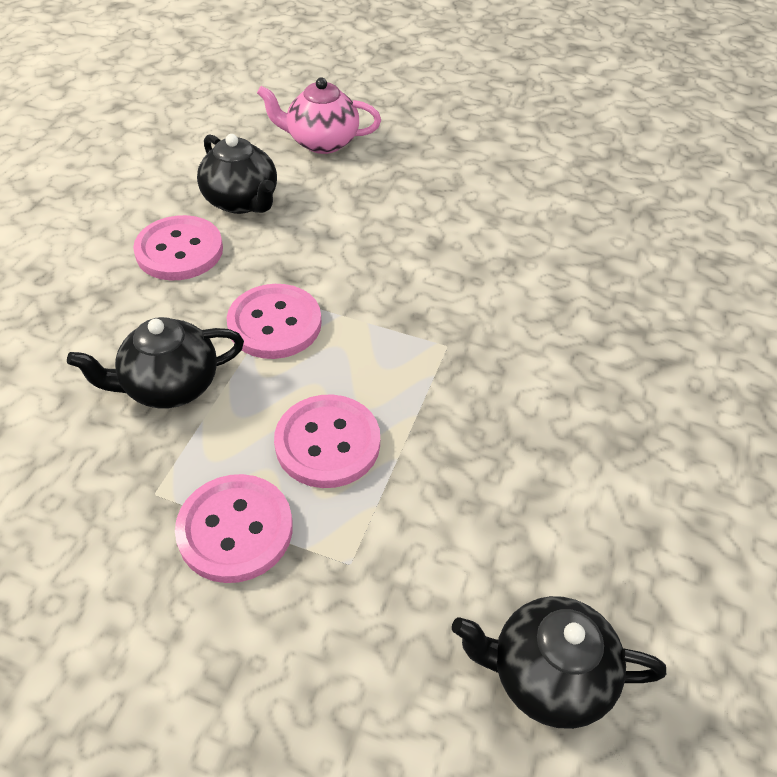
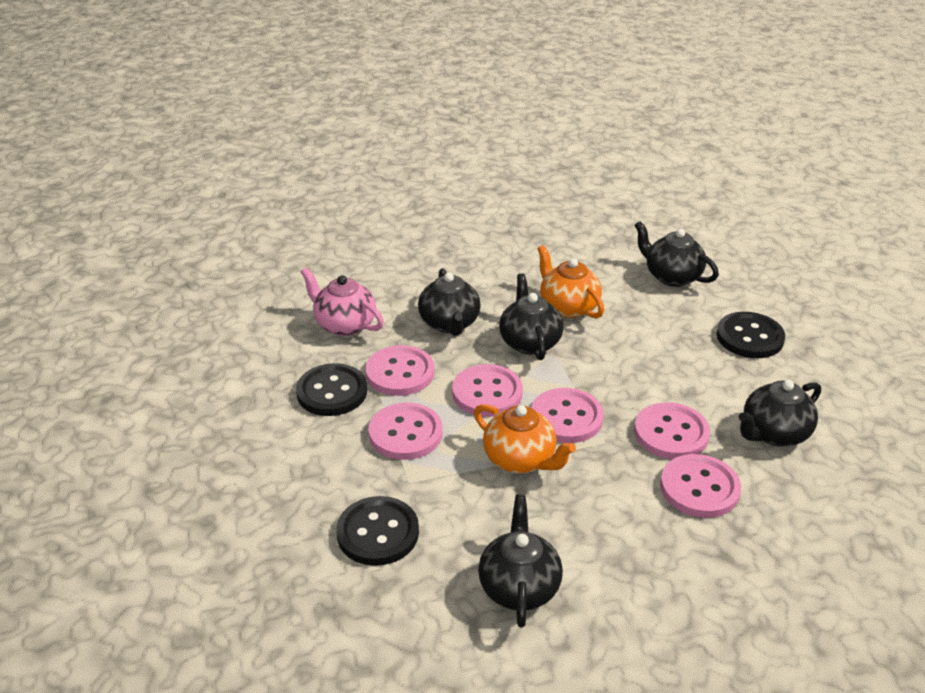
black button: none = 0 -> [296,363,367,416] [336,496,419,566] [716,312,785,358] = 3
black teapot: [67,317,244,408] [197,134,277,214] [452,596,666,729] = 3 -> [418,268,481,336] [478,494,563,628] [499,273,564,360] [634,221,719,287] [739,380,821,446] = 5
orange teapot: none = 0 -> [474,404,576,473] [537,245,604,319] = 2
pink button: [133,215,223,281] [175,474,293,583] [227,284,322,359] [274,395,380,488] = 4 -> [365,345,435,396] [368,403,442,460] [452,364,523,417] [531,388,604,443] [634,402,710,460] [660,454,741,518] = 6

